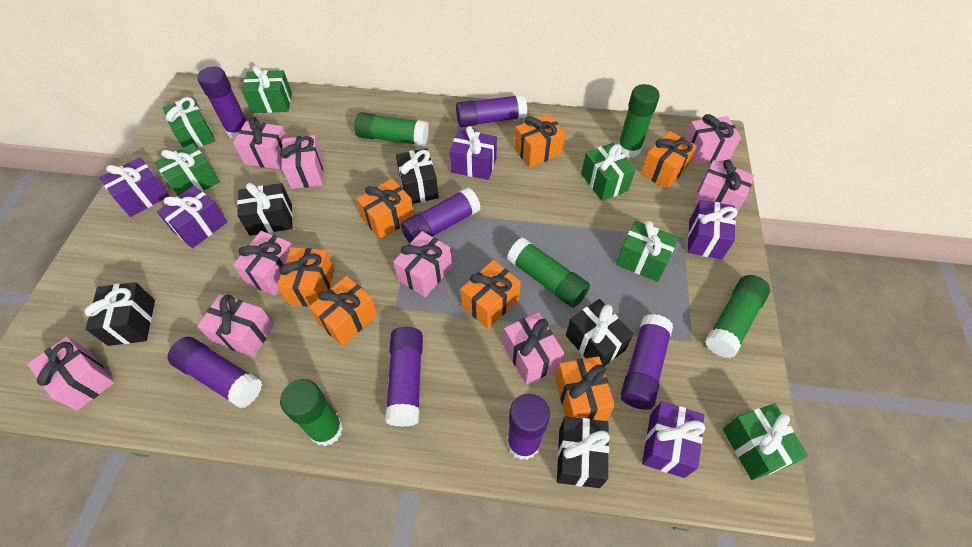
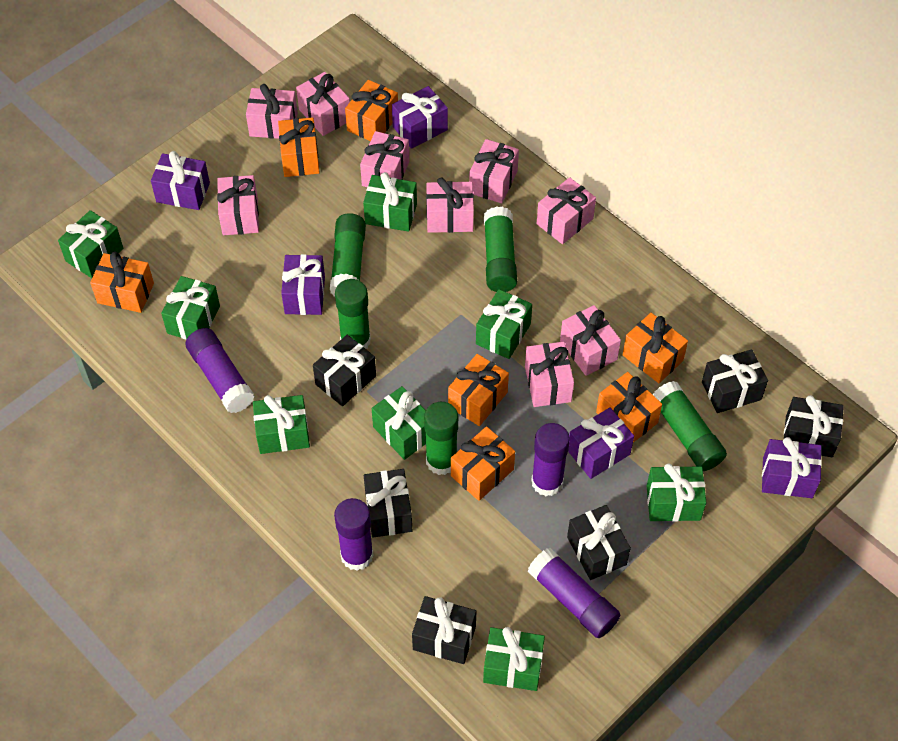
black gift: [85,282,155,346] [237,183,293,236] [396,148,439,204] [557,417,610,488] [566,299,634,366] = 5 -> [313,335,376,406] [364,469,412,538] [412,596,476,664] [567,505,631,580] [702,349,768,413] [784,395,844,457] = 6
green gift: [154,143,220,196] [162,97,215,148] [242,66,292,113] [581,143,635,201] [616,220,678,282] [723,403,808,480] = 6 -> [58,210,123,278] [161,276,220,340] [253,395,310,454] [363,172,417,232] [372,386,426,460] [476,289,532,359] [483,627,545,691] [647,463,706,521] = 8
purple glue stick: [168,337,262,408] [197,66,247,139] [385,327,423,427] [401,188,481,243] [456,94,527,127] [507,394,550,460] [620,314,673,410] = 7 -> [185,328,255,413] [334,498,374,571] [528,548,620,638] [531,423,570,496] = 4

